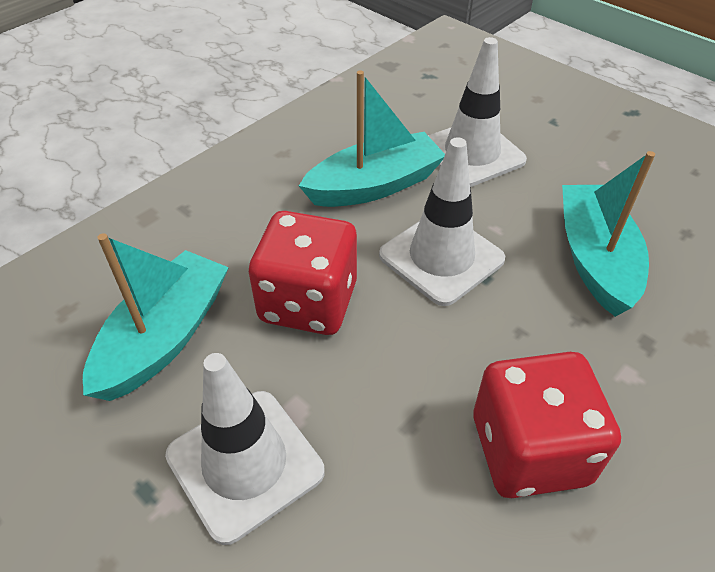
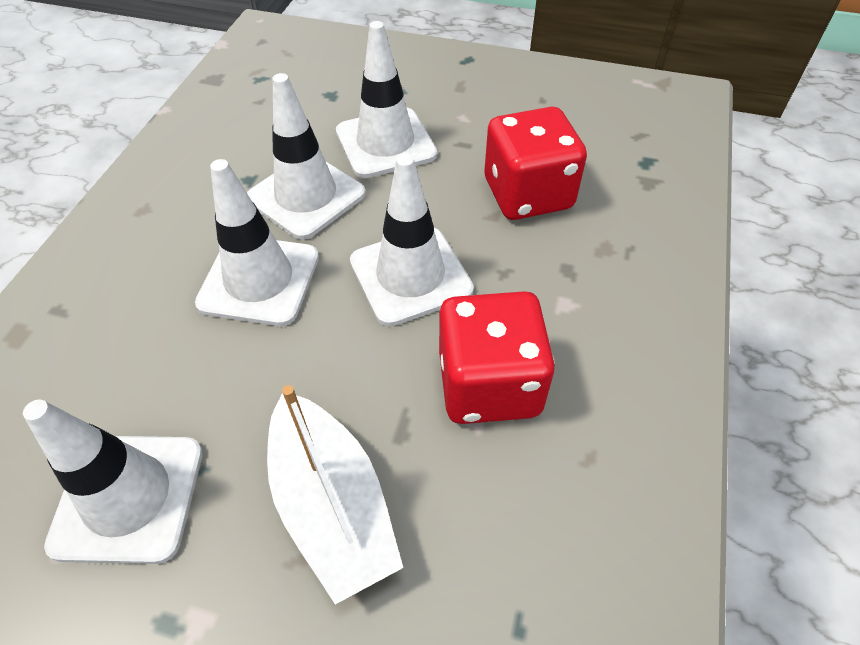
turquoise boat: [83,233,229,401] [299,70,445,207] [562,151,655,317] = 3 -> none = 0
white boat: none = 0 -> [267,385,403,604] = 1
white traffic cone: [165,353,325,545] [379,137,505,306] [428,37,527,187] = 3 -> [23,399,203,564] [195,159,319,326] [247,73,366,240] [336,21,437,178] [350,154,474,326] = 5

